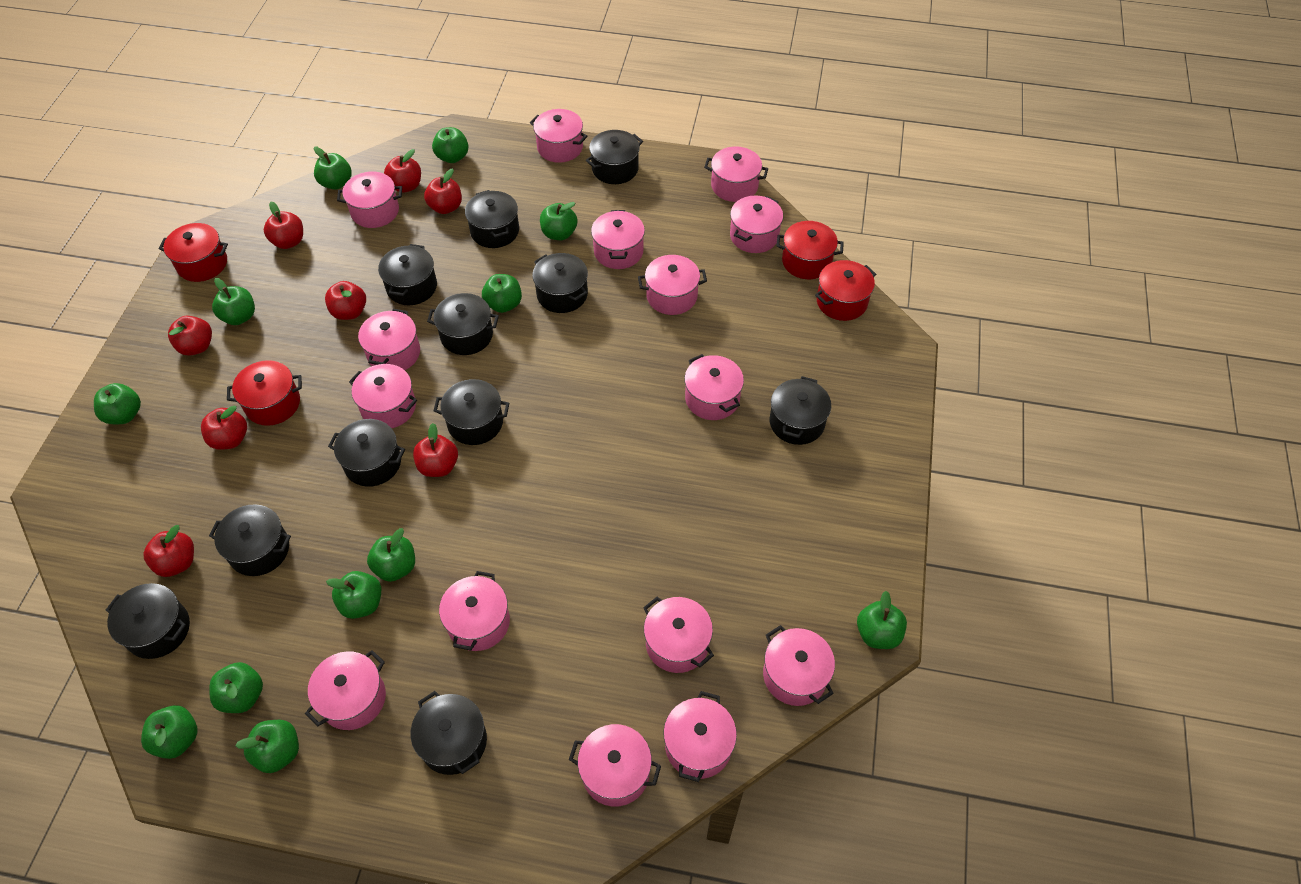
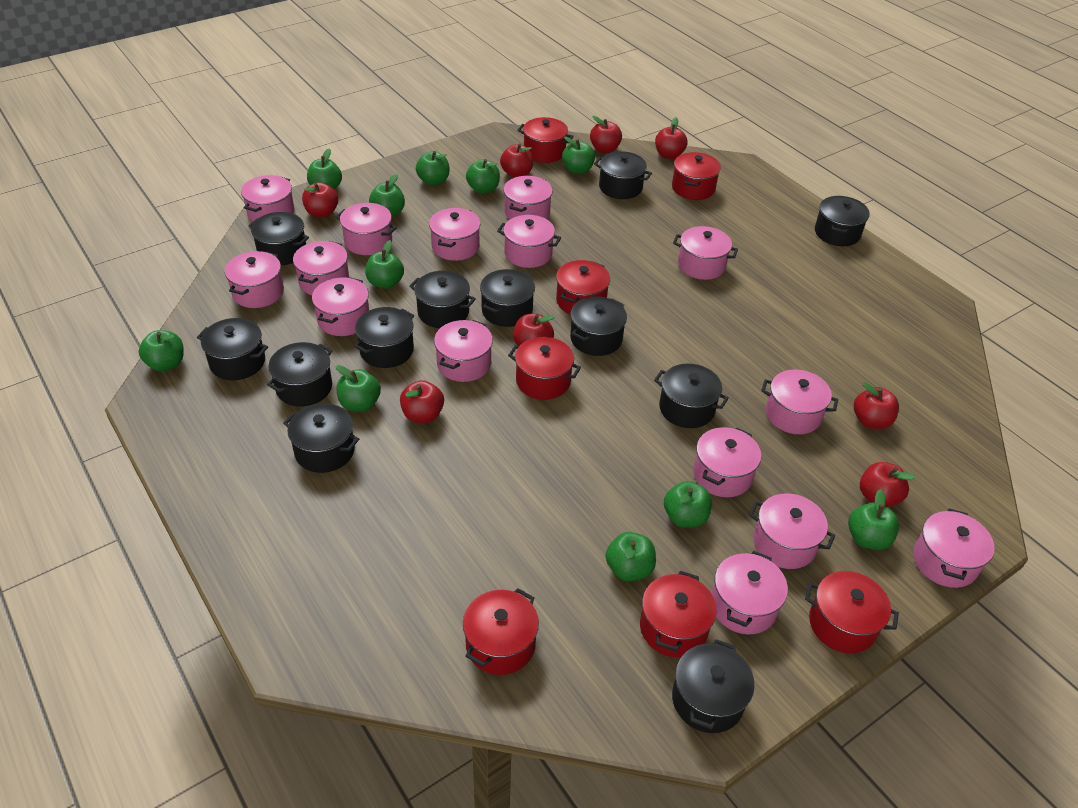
black pot: [106,583,190,659] [209,504,291,576] [328,419,405,487] [378,244,437,305] [411,691,487,775] [427,293,499,355] [434,379,509,445] [465,190,519,248] [532,253,588,313] [586,130,643,184] [770,376,831,445] = 11 -> [197,318,268,380] [248,212,309,265] [267,342,332,406] [283,403,359,473] [354,307,414,368] [409,271,476,328] [480,269,535,327] [570,296,627,356] [594,151,652,199] [654,364,729,428] [672,639,755,733] [815,196,870,246] = 12
green apple: [94,383,141,424] [141,705,197,759] [209,662,263,713] [212,278,255,325] [235,720,299,773] [314,147,352,190] [326,571,381,619] [367,528,415,582] [432,127,469,163] [482,274,522,313] [540,202,578,240] [857,591,907,649] = 12 -> [139,330,184,371] [307,149,342,189] [336,365,381,412] [365,240,404,289] [369,174,405,217] [416,151,450,186] [466,159,500,194] [562,137,595,174] [606,532,656,581] [664,481,712,528] [848,489,899,550] = 11
red pot: [159,223,228,282] [227,360,302,426] [776,221,844,279] [815,260,876,321] = 4 -> [463,588,539,675] [508,337,581,400] [517,117,574,163] [556,260,610,315] [640,571,717,657] [672,152,721,200] [805,571,899,653] = 7

